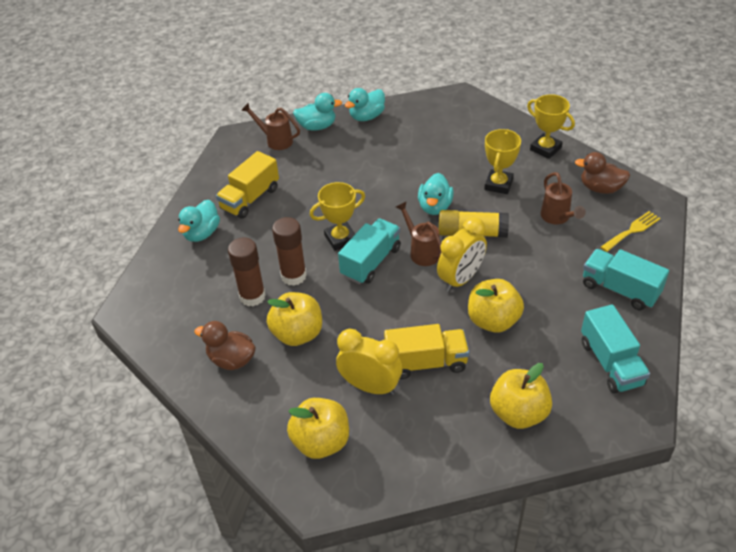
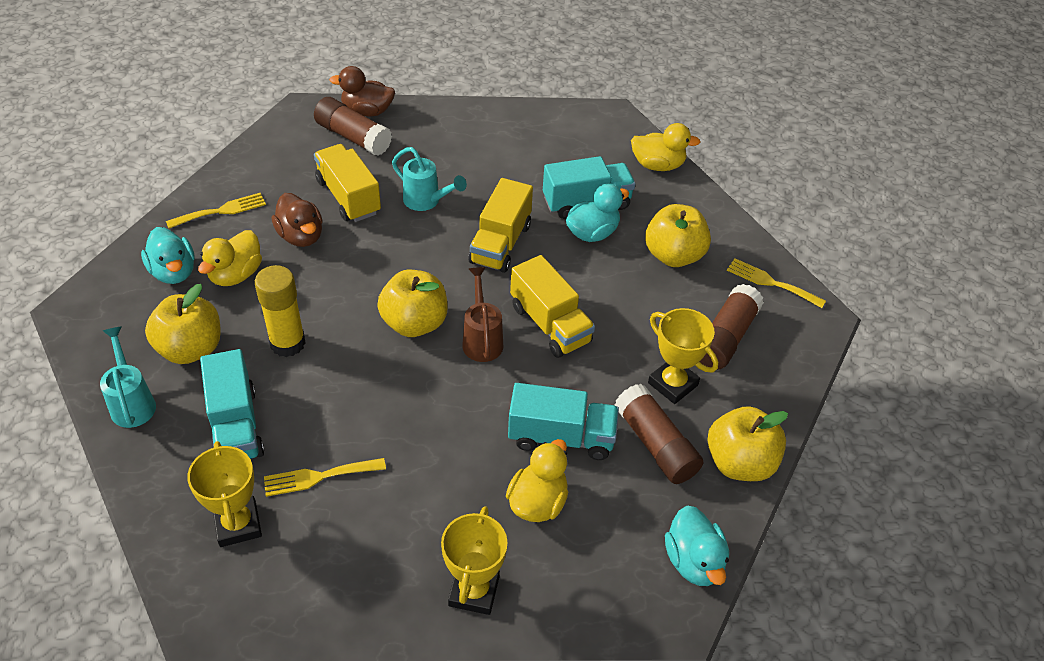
brown glue stick: [228,238,266,306] [272,217,307,286] = 2 -> [314,97,392,156] [615,384,703,484] [700,284,764,370] = 3
brown watering can: [241,103,300,150] [396,201,442,266] [540,172,586,224] = 3 -> [462,267,503,362] = 1
turquoise duck: [178,200,220,242] [293,93,342,131] [345,88,385,121] [418,173,454,215] = 4 -> [141,227,195,284] [566,183,629,242] [665,506,729,586] = 3
turquoise watering can: none = 0 -> [100,326,156,428] [392,147,467,211] = 2
yellow clock: [336,329,403,395] [437,217,487,292] = 2 -> none = 0
yellow duck: none = 0 -> [198,230,262,286] [506,439,568,522] [631,123,701,171] = 3
yellow fork: [601,211,661,252] = 1 -> [166,193,266,229] [264,458,386,497] [727,258,826,308] = 3
yellow truck: [216,151,279,219] [384,324,469,379] = 2 -> [314,144,381,222] [469,178,533,273] [510,255,595,358] = 3

